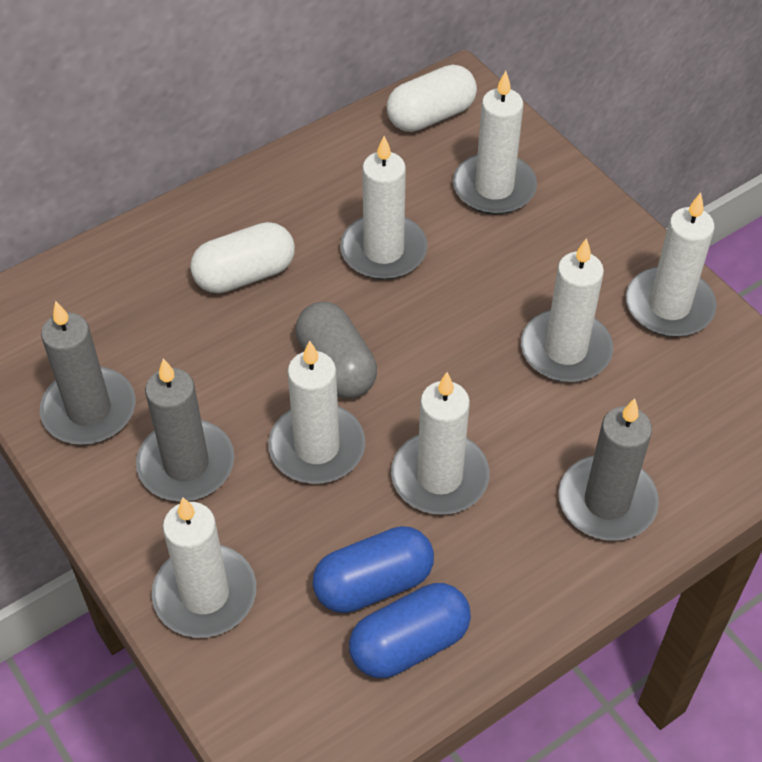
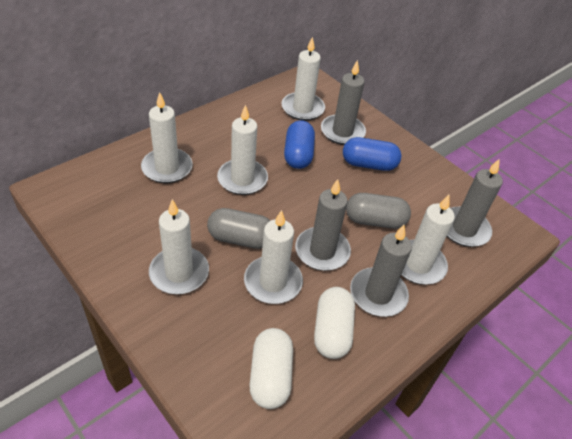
grey candle: [40,301,135,445] [136,359,234,501] [558,398,659,541] = 3 -> [295,179,351,271] [321,60,366,145] [350,225,412,317] [447,158,503,247] = 4
grey capsule: [296,302,377,398] = 1 -> [207,208,271,249] [346,193,411,229] = 2
white candle: [152,497,256,638] [268,341,365,484] [340,136,427,280] [391,372,490,515] [453,71,537,215] [521,238,613,382] [626,193,717,337] = 7 -> [141,92,192,183] [149,199,209,294] [217,104,268,195] [244,210,303,304] [282,37,325,121] [402,195,455,285] = 6

